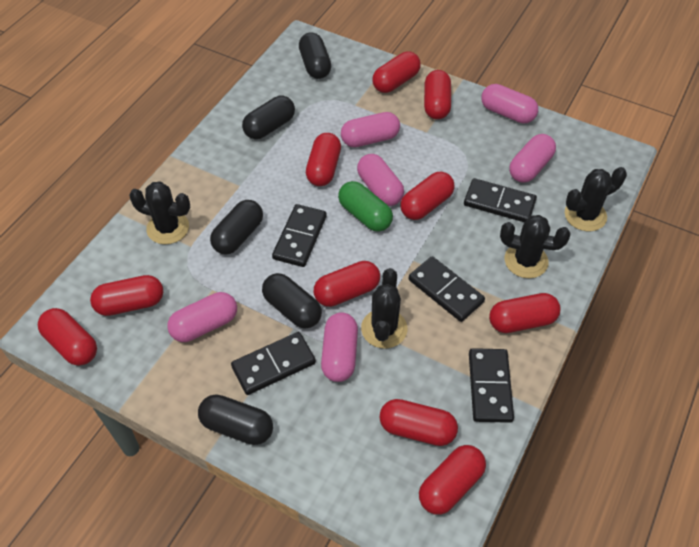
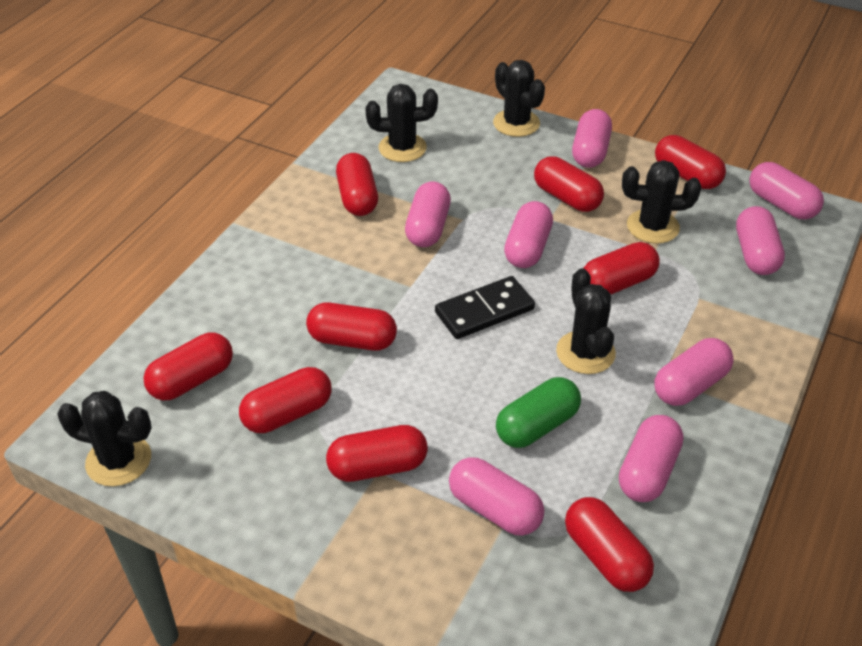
black cactus: [129,181,190,244] [361,268,407,348] [500,215,570,278] [565,167,627,231] = 4 -> [57,391,152,486] [365,84,438,162] [493,60,545,137] [556,268,616,374] [622,160,701,244] = 5
black capsule: [198,395,273,445] [210,200,263,254] [242,96,295,139] [262,273,322,329] [299,32,331,79] = 5 -> none = 0
black domino: [231,332,316,395] [272,204,327,267] [409,256,485,322] [464,178,537,223] [469,348,514,423] = 5 -> [435,276,535,339] = 1
pink capsule: [167,292,237,342] [321,312,358,382] [341,112,400,147] [357,154,404,206] [481,84,538,124] [509,134,556,183] = 6 -> [405,181,451,247] [449,457,544,536] [504,201,553,268] [572,109,612,168] [619,415,683,502] [654,338,734,406] [736,206,785,275] [749,162,824,219] = 8
red capsule: [38,308,97,366] [90,275,163,316] [306,133,341,186] [314,261,380,307] [372,51,421,93] [379,399,458,446] [400,172,455,220] [419,445,486,515] [424,70,451,119] [489,293,561,333] = 10 -> [144,332,233,400] [239,367,332,433] [306,303,397,350] [326,425,428,482] [336,153,378,216] [534,156,604,212] [565,497,654,592] [583,242,660,294] [655,135,726,189] = 9

